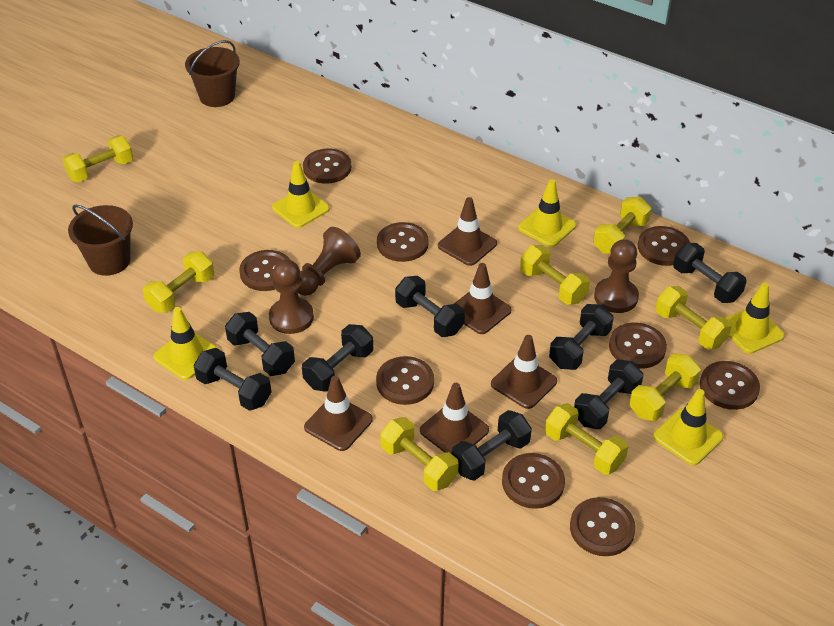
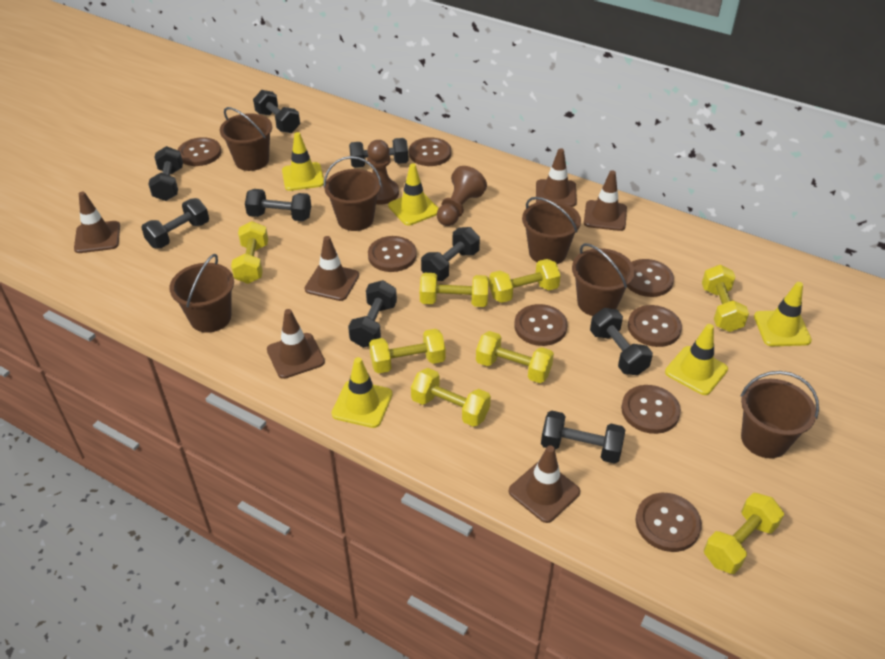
black dumbbell: [193,348,271,411] [225,312,295,376] [302,324,373,391] [395,276,465,337] [452,410,532,481] [549,304,614,370] [574,359,643,429] [673,243,746,303] = 8 -> [141,198,209,248] [148,146,183,201] [245,189,311,221] [253,90,300,133] [348,280,397,348] [349,138,409,168] [421,227,480,281] [541,411,625,464] [590,308,653,375] = 9
brown bucket: [68,205,133,276] [185,40,240,107] = 2 -> [169,254,234,333] [220,107,272,171] [323,156,382,231] [522,197,581,264] [572,243,635,316] [741,371,819,458] = 6
brown button: [239,250,290,291] [303,149,351,184] [376,356,434,405] [377,222,429,262] [502,453,565,509] [570,497,636,556] [609,323,667,369] [638,226,690,266] [700,361,760,410] = 9 -> [178,137,221,166] [368,236,417,272] [409,137,451,166] [514,304,568,346] [621,385,681,434] [627,259,674,297] [628,305,682,347] [635,493,702,552] = 8
brown pawn: [269,260,314,334] [297,227,361,296] [594,239,639,313] = 3 -> [367,140,399,205] [437,166,487,226] = 2
brown traffic cone: [304,376,373,451] [420,383,489,454] [438,197,497,266] [454,263,511,334] [491,335,557,409] = 5 -> [74,192,120,253] [267,309,325,379] [305,236,359,301] [509,446,580,523] [536,148,577,207] [584,170,627,231] = 6

